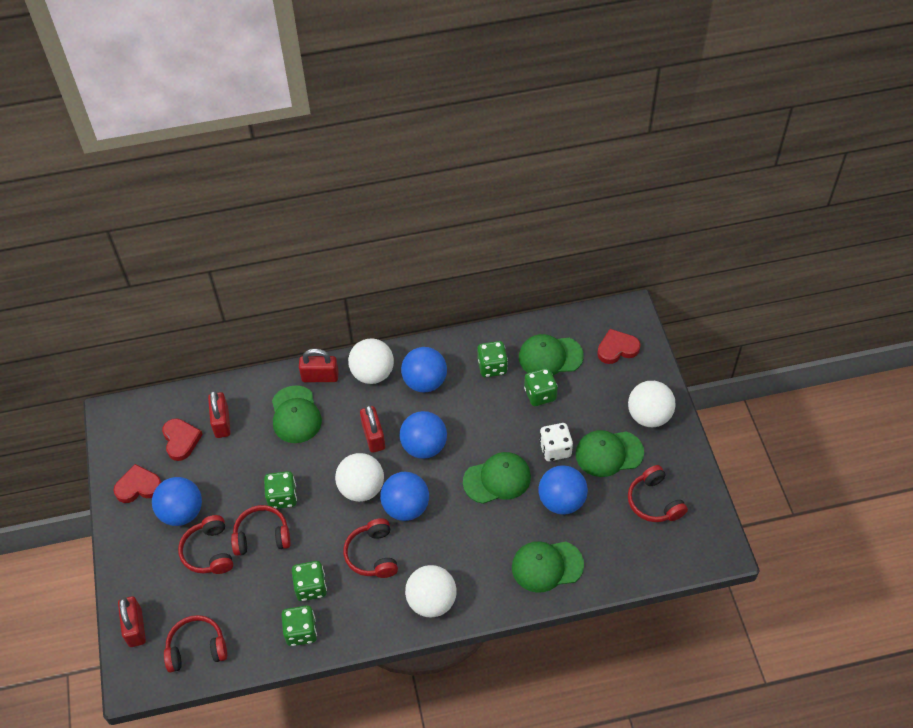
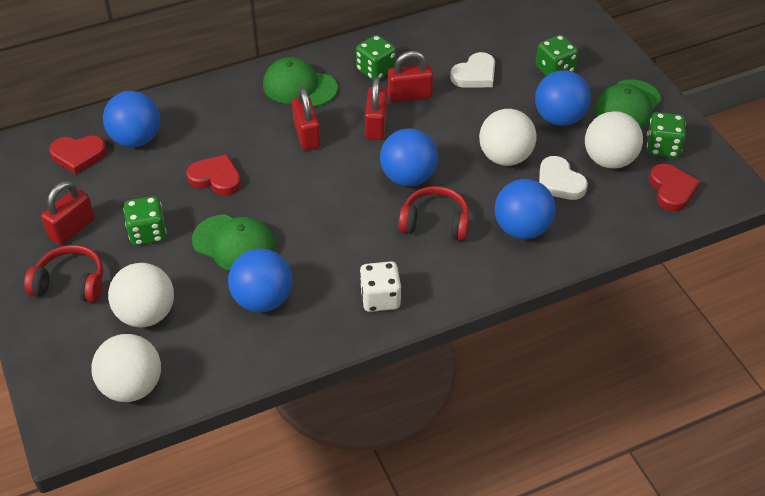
green cap: [272,385,322,443] [463,452,531,504] [512,541,584,593] [519,334,584,375] [576,430,644,477] = 5 -> [192,214,276,271] [263,57,338,107] [594,79,662,129] = 3
green dice: [264,471,297,509] [281,605,317,646] [292,561,327,601] [477,341,508,377] [524,368,558,406] = 5 -> [123,196,167,246] [356,35,396,80] [536,35,578,76] [647,112,686,158] = 4
red headphones: [164,615,227,673] [178,515,233,574] [231,505,291,556] [343,518,398,578] [628,465,688,522] = 5 -> [24,245,103,303] [398,186,469,241] = 2
white heart: none = 0 -> [450,52,495,88] [539,156,588,200] = 2

